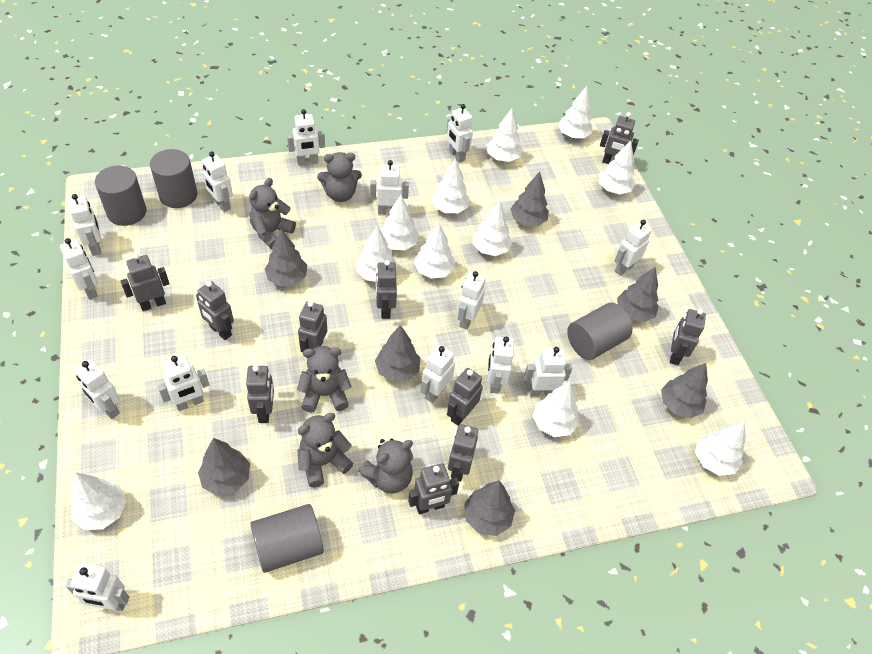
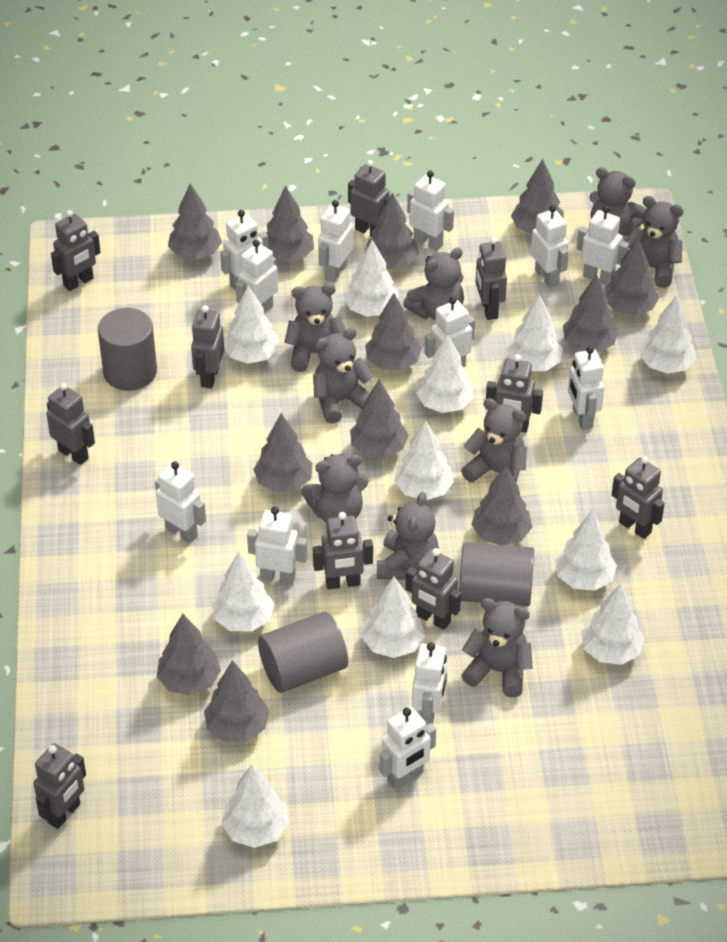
grey cylinder: [95,165,146,226] [150,149,197,208] [250,504,324,573] [567,303,632,360] = 4 -> [98,308,157,391] [258,612,348,693] [459,542,534,606] = 3
grey teddy bear: [249,178,296,249] [297,346,352,413] [298,413,353,487] [317,152,362,202] [358,438,413,494] = 5 -> [284,283,346,372] [301,454,368,522] [313,328,374,423] [377,492,439,580] [403,247,464,320] [461,398,527,483] [461,598,532,697] [590,167,646,236] [624,196,684,288] = 9
grey tree: [198,438,250,496] [265,229,307,286] [375,325,420,382] [464,480,515,536] [511,172,549,226] [617,267,659,322] [661,363,708,418] = 7 -> [157,614,221,695] [168,183,222,260] [204,660,269,742] [253,413,312,492] [266,186,314,262] [350,379,408,458] [365,192,419,269] [365,293,422,370] [471,466,532,545] [511,159,564,234] [563,274,619,352] [605,238,659,315] = 12
white robot: [60,238,98,300] [66,563,129,611] [68,194,101,256] [74,359,120,419] [157,355,209,411] [202,152,233,212] [287,109,325,166] [370,160,409,215] [420,345,455,403] [447,104,473,163] [456,271,486,330] [487,337,514,394] [524,347,572,397] [615,220,652,276] = 14 -> [155,462,206,544] [220,210,269,290] [235,240,278,312] [247,507,307,585] [318,200,353,283] [379,707,436,789] [407,171,454,251] [412,643,447,725] [425,297,475,368] [531,205,569,288] [568,346,604,430] [577,206,629,285] = 12

